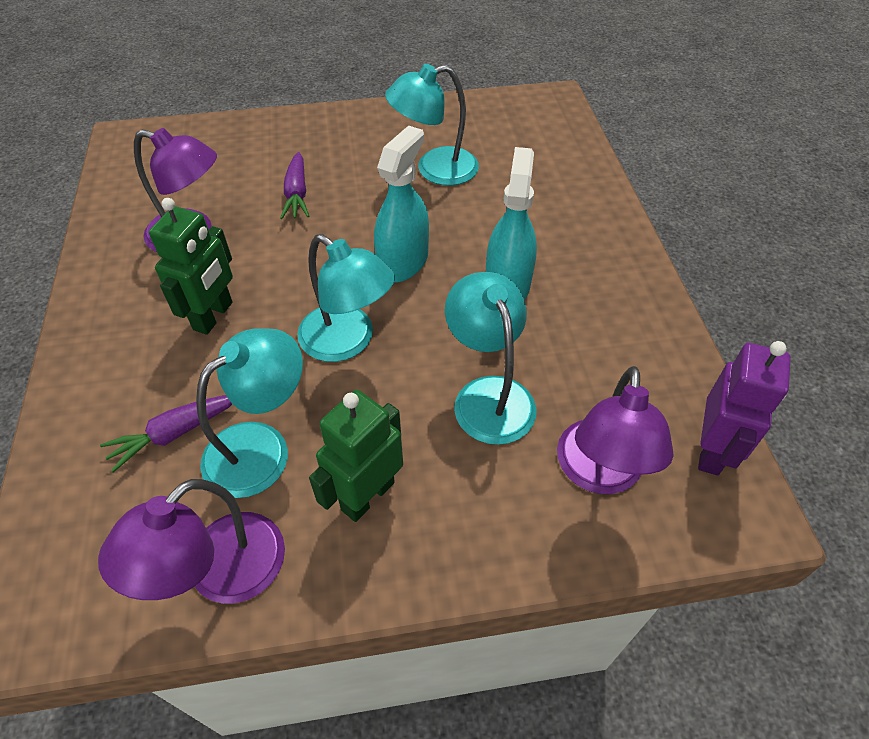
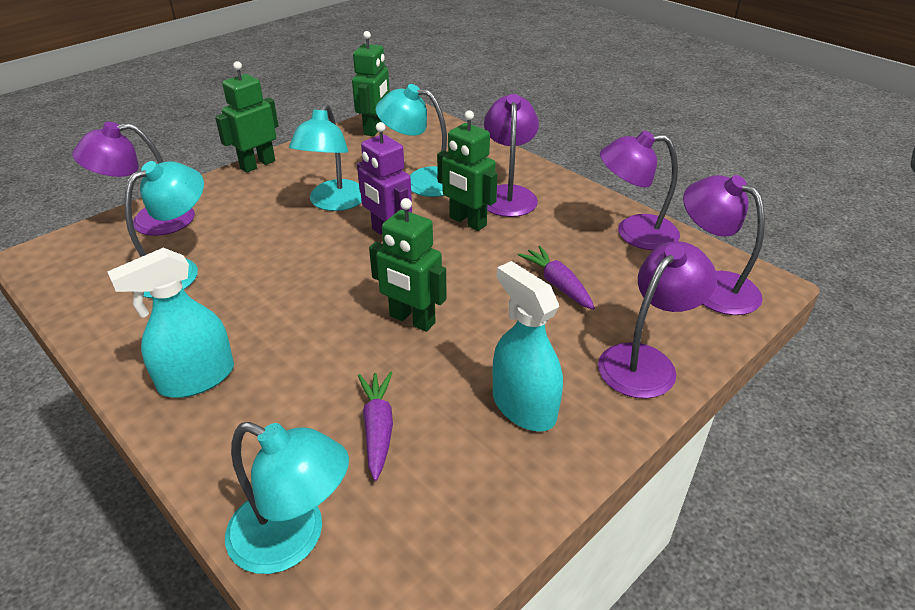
green robot: [149,198,233,335] [309,390,403,522] = 2 -> [215,61,278,173] [352,31,390,136] [369,198,447,332] [437,110,498,231] = 4
purple lamp: [98,479,285,604] [134,128,217,252] [557,366,674,494] = 3 -> [73,122,195,236] [484,94,539,217] [598,241,717,399] [600,130,680,250] [683,175,765,315] = 5

